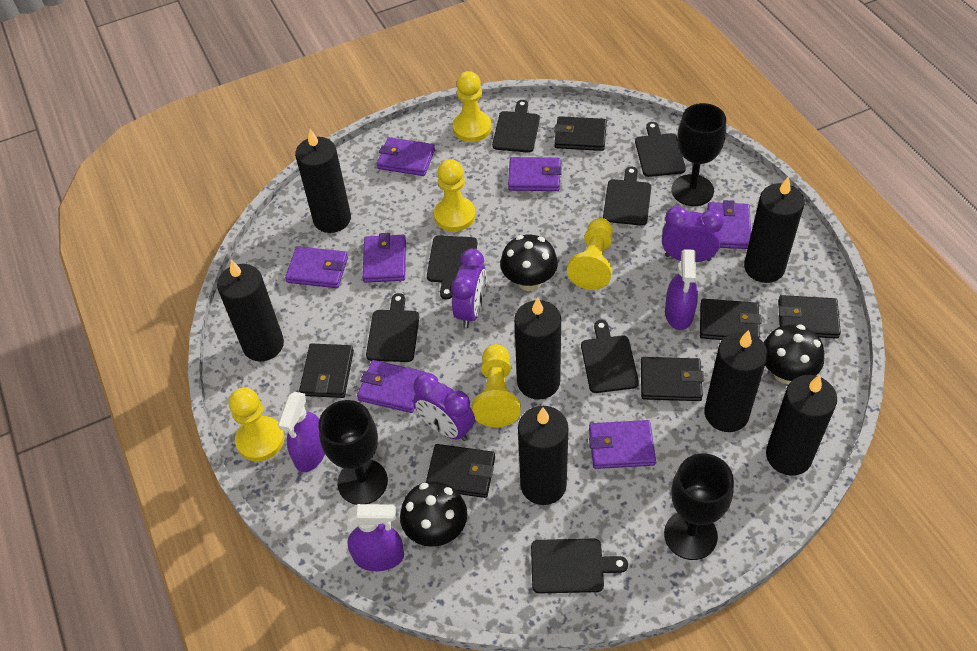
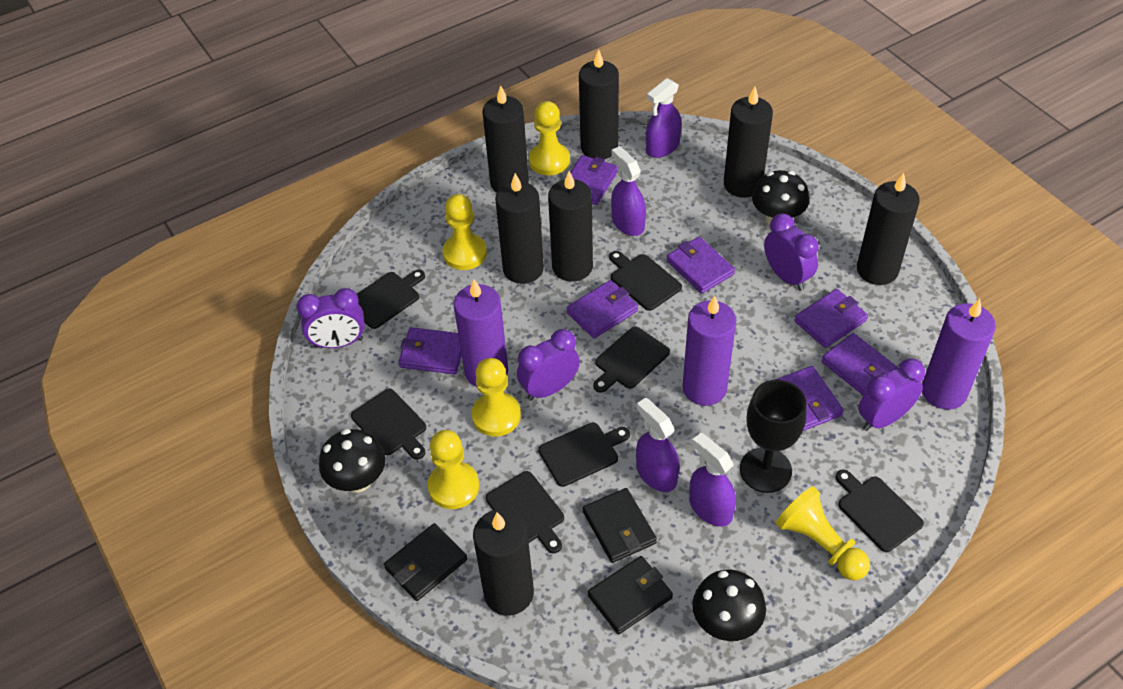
black goblet: [318,400,388,505] [664,453,734,560] [671,103,726,206] = 3 -> [740,380,807,493] = 1
black wallet: [299,343,354,398] [426,444,495,498] [554,116,607,151] [641,357,704,401] [700,299,761,340] [778,295,841,339] = 6 -> [384,523,467,601] [583,488,657,563] [588,556,673,634] = 3
purple candle: none = 0 -> [454,279,508,387] [682,296,736,406] [922,299,996,410] = 3
purple clock: [413,372,475,441] [451,249,487,328] [662,206,724,262] = 3 -> [296,288,365,348] [517,329,580,401] [764,213,819,291] [858,358,925,431] = 4
purple spray bottle: [278,392,325,472] [347,504,404,571] [665,249,698,330] = 3 -> [611,146,646,236] [636,398,679,492] [646,78,682,158] [689,433,736,527] = 4

